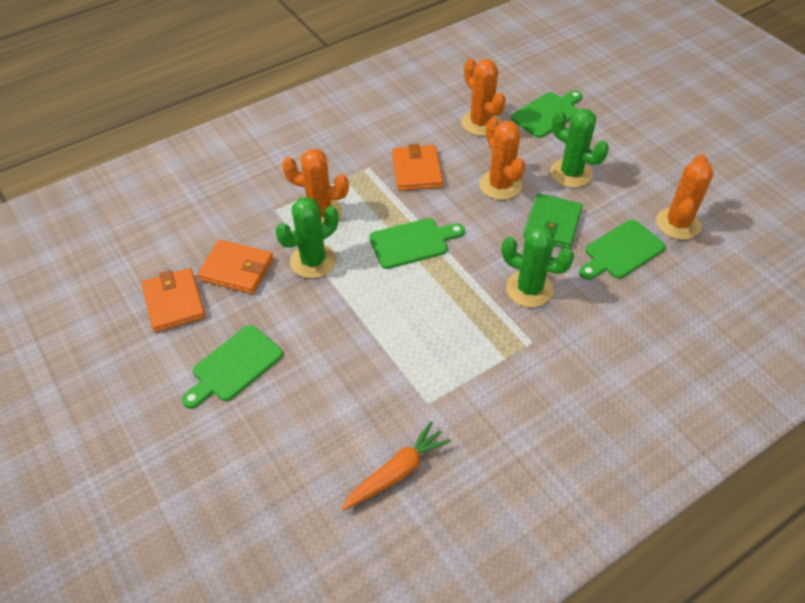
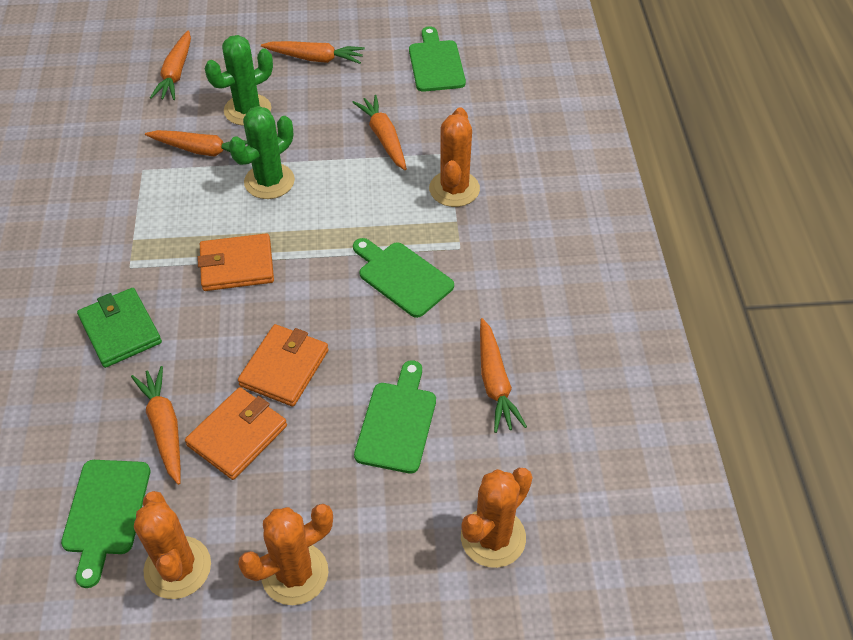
green cactus: [276,197,338,278] [502,225,574,307] [551,108,609,188] = 3 -> [205,35,273,126] [229,106,295,199] = 2
orange carrot: [342,421,451,510] = 1 -> [131,366,181,485] [145,130,248,157] [150,30,191,100] [261,41,365,64] [352,95,407,170] [480,318,527,433] = 6

